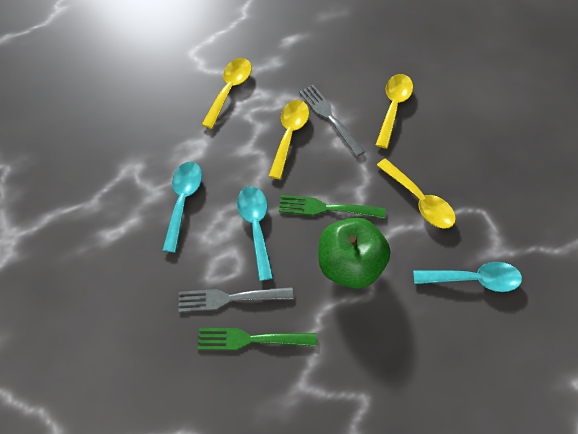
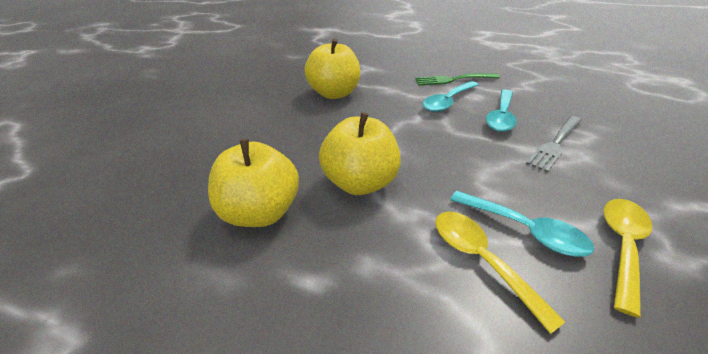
green apple: [319,217,391,289] = 1 -> none = 0
green fork: [197,328,317,350] [279,195,385,218] = 2 -> [415,73,500,85] = 1
grey fork: [179,287,293,312] [299,85,365,157] = 2 -> [526,116,582,172] = 1
yellow apple: none = 0 -> [208,139,299,227] [305,38,360,99] [319,112,401,195] = 3
yellow spoon: [202,58,252,129] [269,100,309,179] [376,74,413,149] [376,159,456,229] = 4 -> [435,212,565,334] [604,199,652,318] = 2

